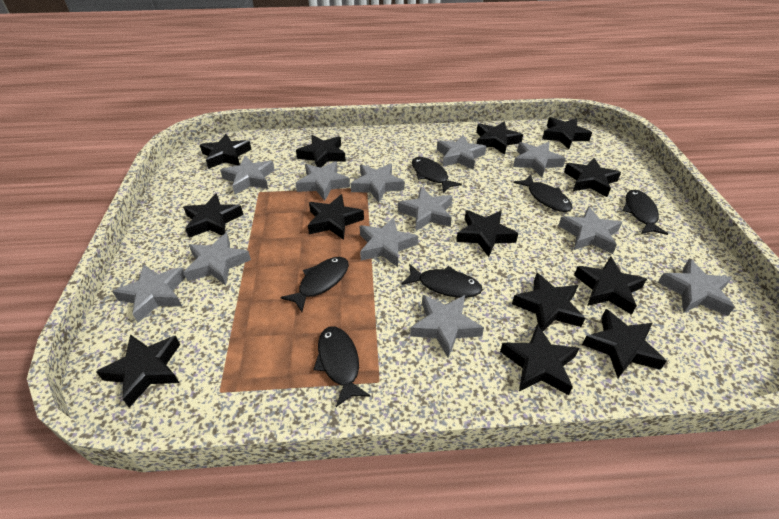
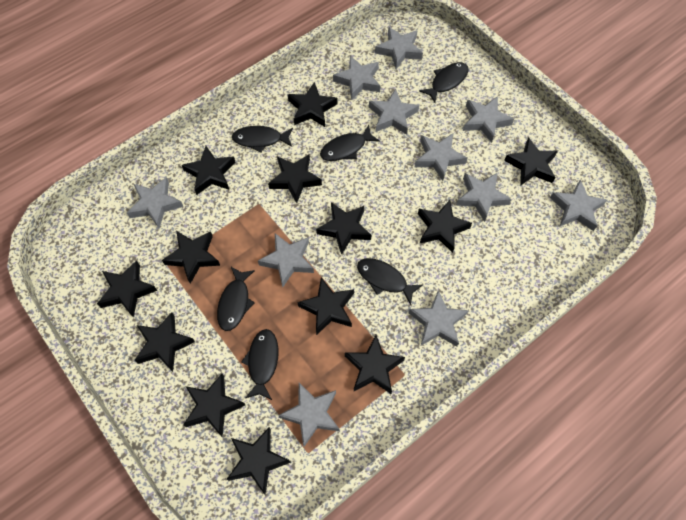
grey star: [112,265,185,323] [184,233,251,286] [220,156,275,194] [295,161,350,201] [350,163,405,203] [360,217,418,267] [398,187,453,231] [410,295,484,358] [437,135,486,170] [513,142,566,177] [558,206,622,254] [658,259,735,316] = 12 -> [127,177,183,229] [258,233,314,287] [278,383,340,446] [333,56,380,100] [369,89,419,135] [375,27,423,69] [409,290,468,347] [415,133,468,181] [456,172,512,222] [463,96,514,143] [550,180,607,231] = 11

